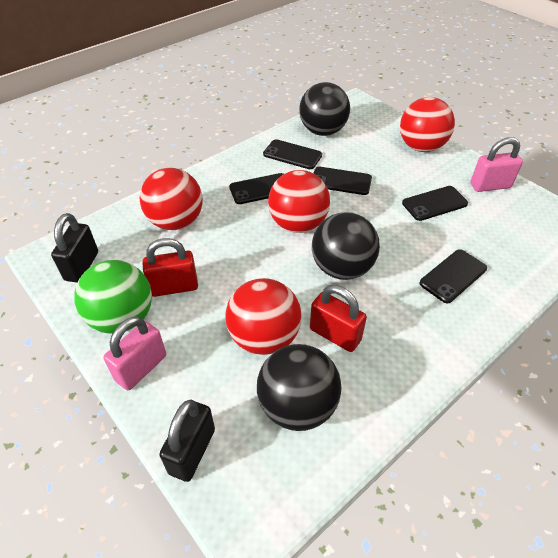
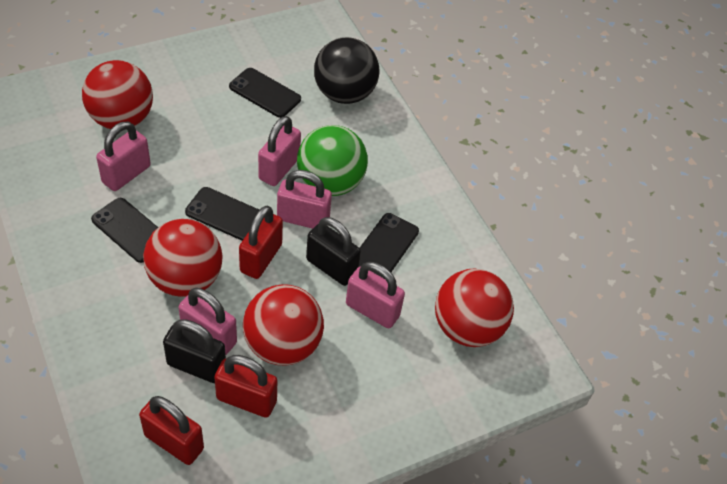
black ball: [257,344,342,431] [299,82,350,136] [312,212,380,280] = 3 -> [314,37,379,104] = 1
black phone: [229,173,283,204] [263,139,322,169] [313,167,372,195] [402,186,468,221] [420,249,487,303] = 5 -> [91,198,158,263] [185,187,259,241] [229,68,301,118] [359,213,419,278] = 4
pink padlock: [103,316,166,390] [470,137,523,192] = 2 -> [96,121,151,191] [178,288,237,355] [258,116,301,186] [277,170,332,229] [346,262,405,328] = 5
red padlock: [143,238,198,297] [310,285,367,352] = 2 -> [139,396,204,465] [214,355,277,418] [239,206,283,279] = 3

